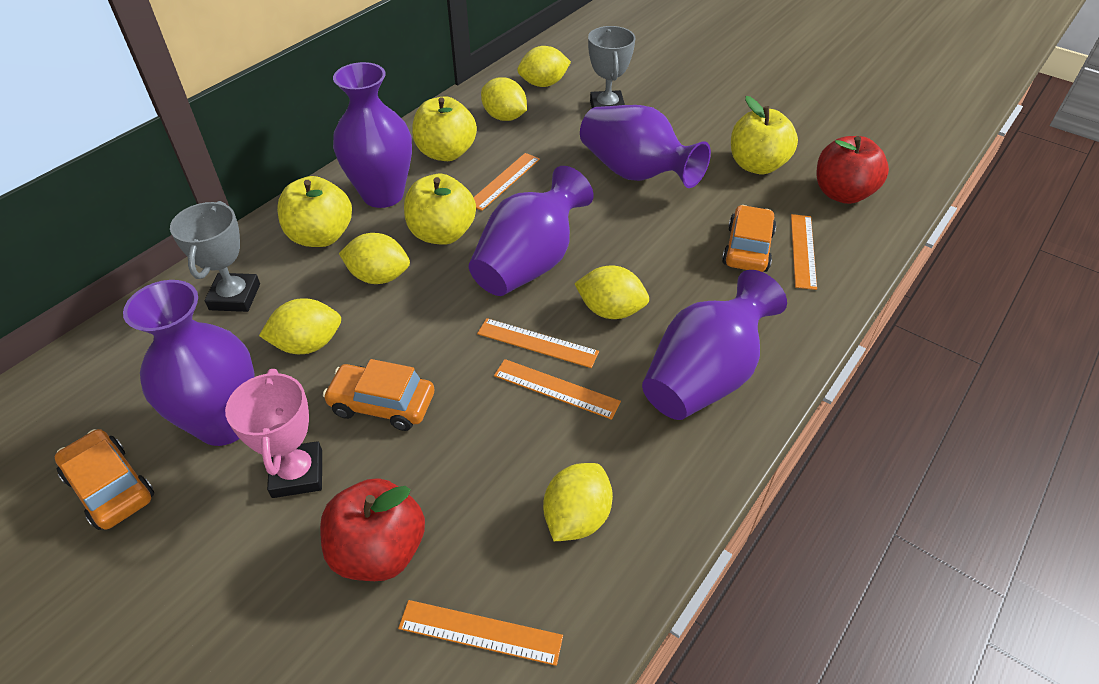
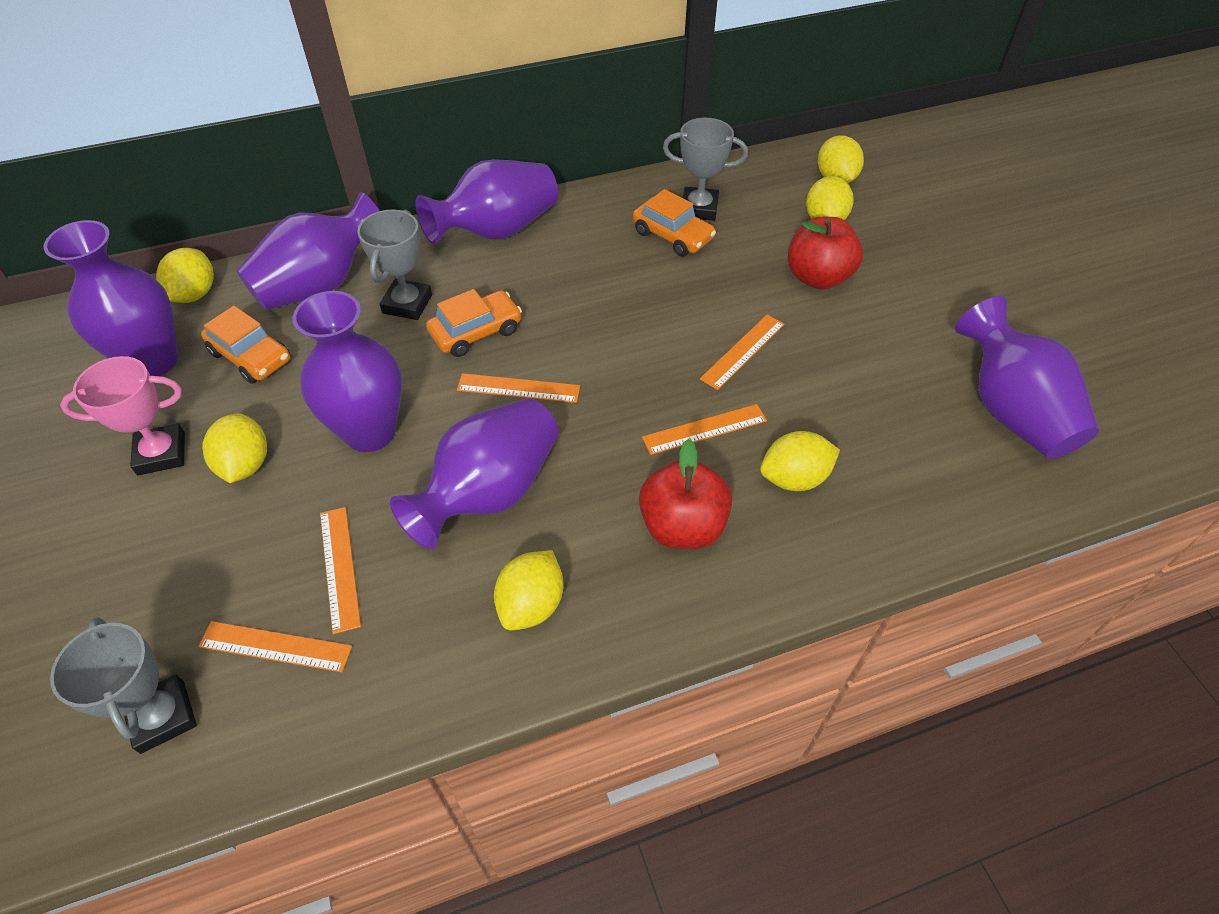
grey trophy: [170,201,260,312] [588,26,635,108] = 2 -> [50,617,197,754] [357,209,432,320] [663,118,748,221] = 3
purple vase: [123,280,254,446] [333,62,412,208] [469,166,594,296] [580,105,711,188] [642,270,787,420] = 5 -> [43,220,178,376] [237,192,379,310] [293,291,402,452] [390,398,559,549] [415,159,558,245] [955,296,1099,459] = 6
yellow apple: [277,176,352,247] [404,174,476,245] [412,96,477,161] [731,96,798,174] = 4 -> none = 0

